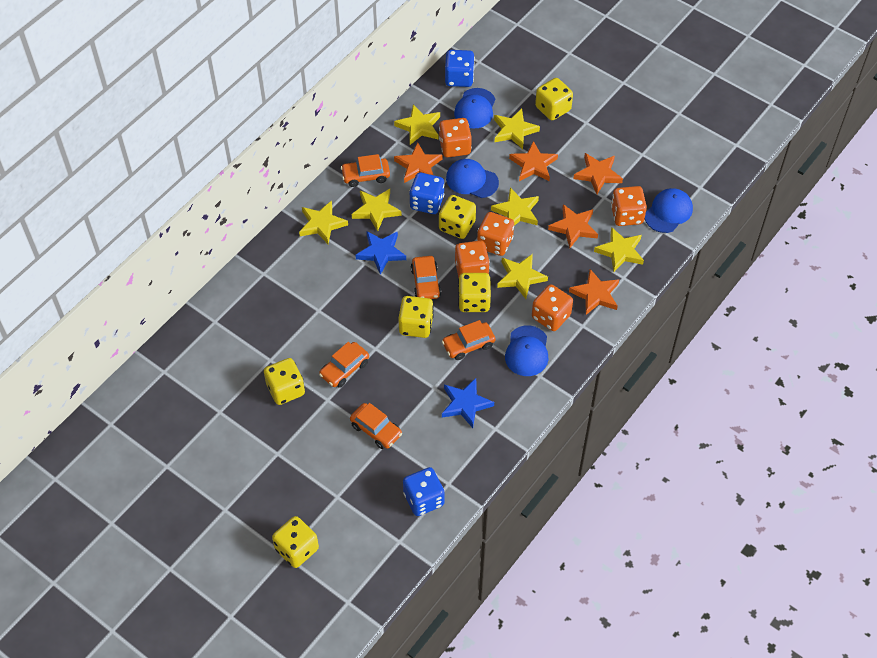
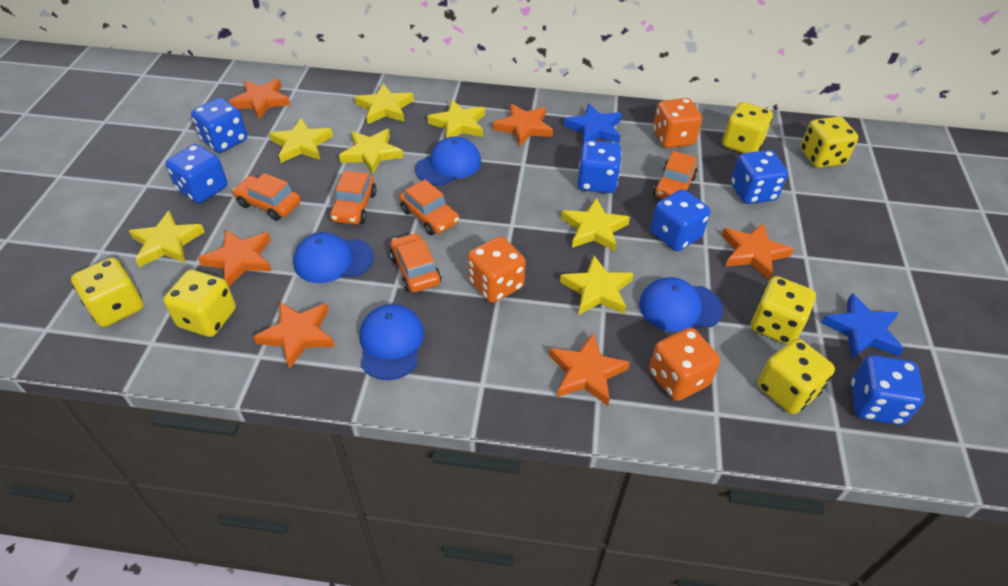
blue dice: [403,467,445,516] [409,172,445,214] [445,50,475,87] = 3 -> [166,144,227,203] [191,98,247,153] [577,140,622,193] [650,189,710,251] [731,150,788,204] [851,355,924,425] = 6
orange dice: [439,118,472,157] [455,241,490,278] [477,212,514,256] [532,284,573,331] [611,186,647,226] = 5 -> [468,236,526,303] [649,328,720,401] [653,98,702,148] = 3
orange star: [394,142,442,183] [509,141,558,181] [548,204,598,248] [569,269,619,315] [573,153,623,194] = 5 -> [198,230,272,286] [229,79,290,119] [254,301,335,369] [493,103,553,147] [549,333,630,406] [721,223,794,280] = 6

